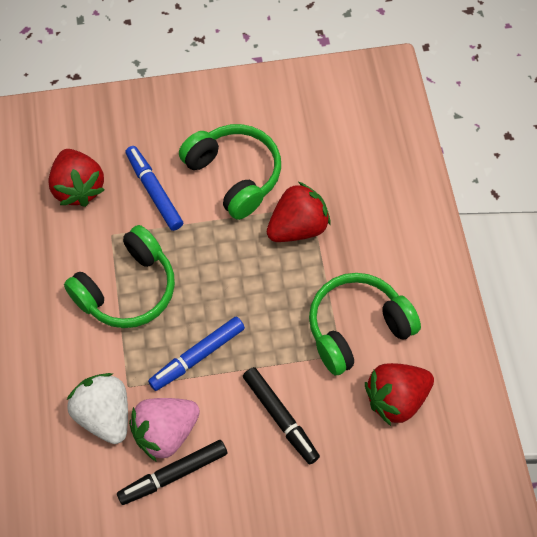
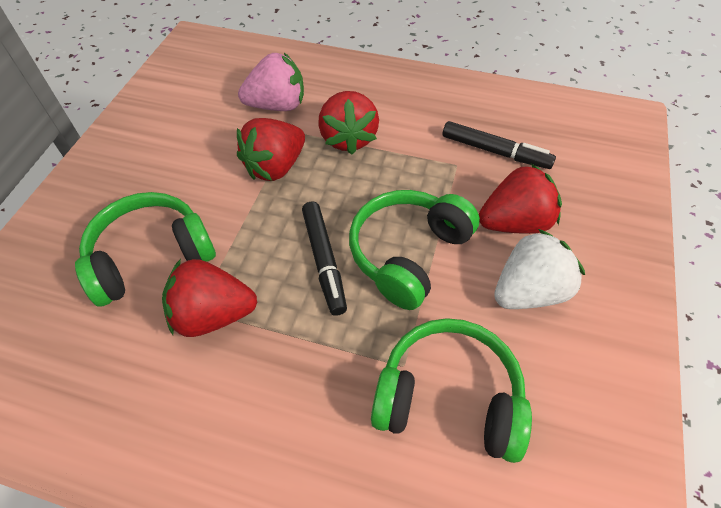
blue marker: [125,146,183,231] [148,317,245,391] = 2 -> none = 0
red strawberry: [48,149,105,207] [267,182,331,242] [365,363,434,426] = 3 -> [162,259,257,337] [237,118,305,181] [318,91,379,155] [479,164,562,234] = 4

